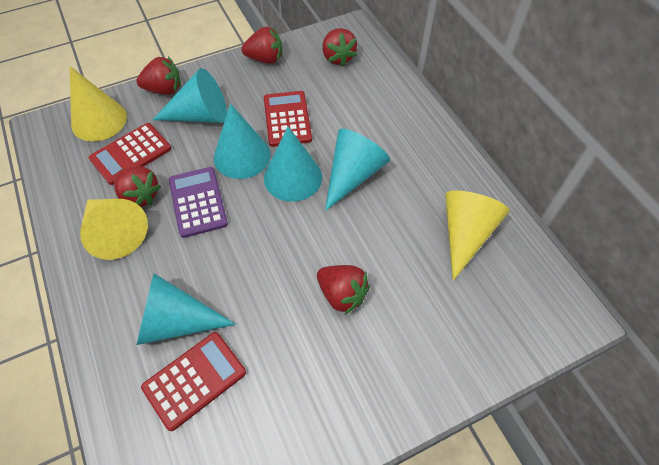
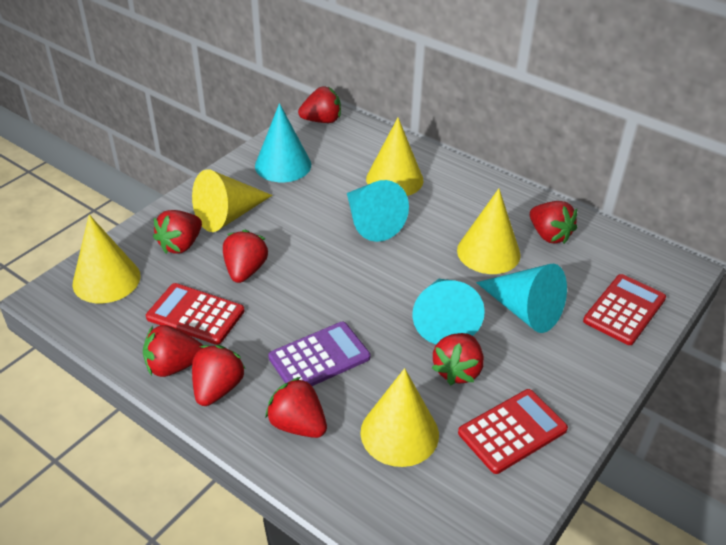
red strawberry: [114,166,161,207] [136,57,181,95] [241,26,282,64] [317,265,370,314] [322,28,357,66] = 5 -> [143,325,203,377] [153,210,202,254] [192,345,245,406] [223,230,268,283] [265,377,327,438] [298,86,341,123] [432,333,484,385] [530,201,577,244] = 8
turquoise cone: [137,273,236,345] [153,68,227,123] [214,103,271,179] [264,126,322,202] [325,129,390,211] = 5 -> [255,103,311,182] [347,180,409,242] [412,279,485,344] [476,264,567,333] = 4
yellow cone: [70,66,127,141] [80,199,148,260] [445,191,510,281] = 3 -> [73,215,141,303] [192,169,273,232] [360,368,439,467] [366,118,424,196] [457,189,521,274] = 5

